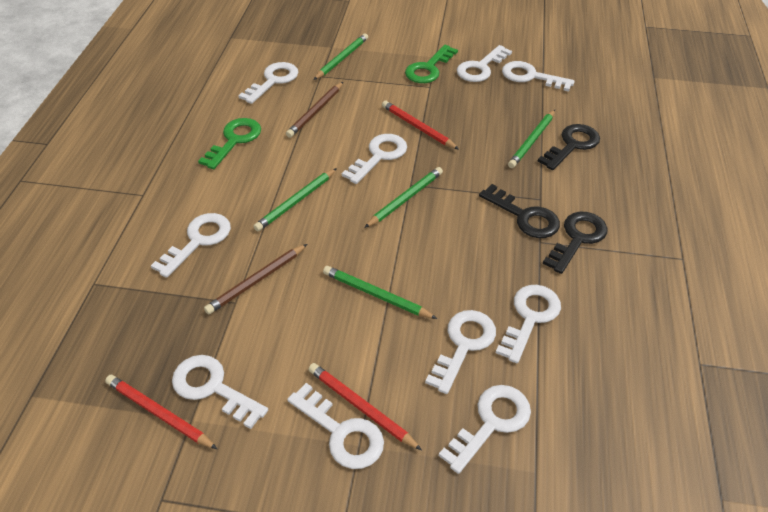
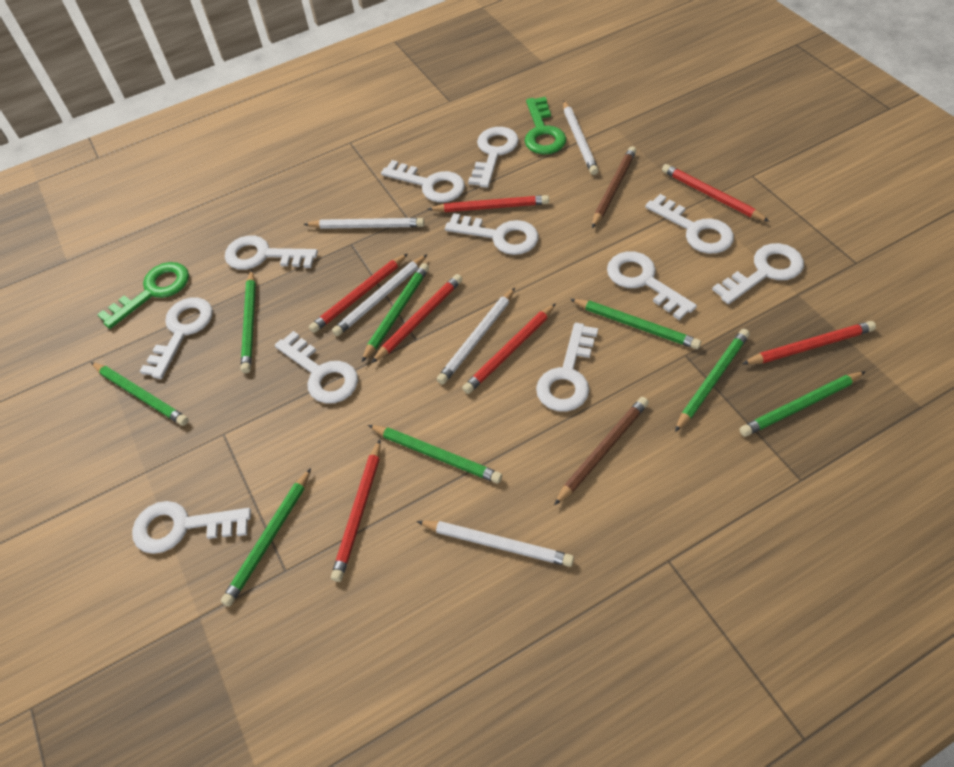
black key: [479,184,560,238] [537,124,600,170] [543,212,607,274] = 3 -> none = 0
green pencil: [253,168,337,231] [313,33,368,80] [323,266,437,319] [364,167,443,228] [508,110,555,168] = 5 -> [91,362,188,426] [221,468,311,606] [241,269,256,373] [362,263,429,362] [368,425,502,484] [570,299,701,349] [675,329,750,432] [740,371,866,437] = 8
red pencil: [105,375,217,449] [308,363,422,450] [382,101,459,150] = 3 -> [309,253,408,333] [331,440,381,582] [372,274,462,363] [427,195,549,212] [462,303,556,394] [662,164,770,222] [742,321,876,364] = 7
white key: [151,213,231,278] [172,355,268,429] [238,62,299,104] [287,383,384,469] [342,134,407,184] [425,310,496,394] [439,385,531,474] [457,45,512,82] [496,285,561,363] [502,61,575,92] = 10 -> [132,501,251,554] [140,297,213,379] [225,235,318,270] [275,331,358,404] [381,160,465,202] [445,213,539,255] [468,127,519,188] [536,323,598,412] [607,251,697,320] [645,194,734,254] [712,243,804,304] = 11
white pencil: none = 0 -> [304,218,424,229] [332,254,427,336] [417,521,574,567] [437,288,515,385] [563,100,599,175] = 5

